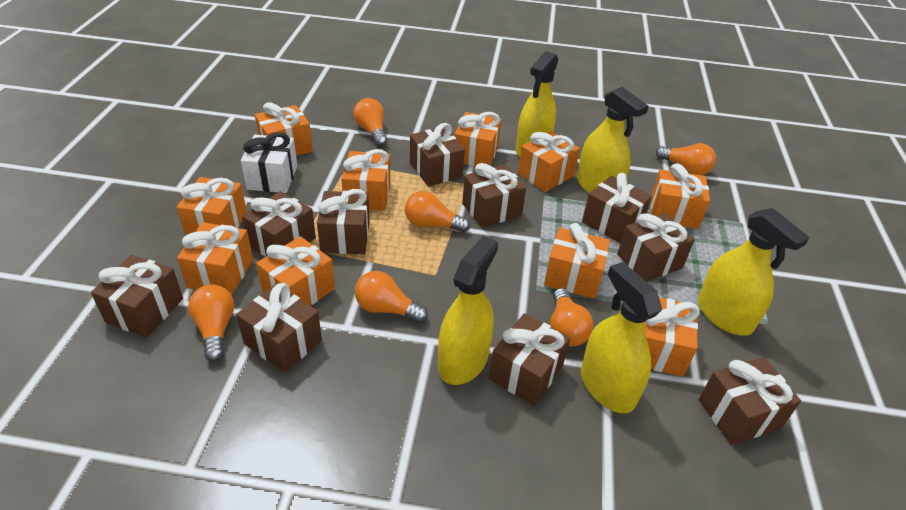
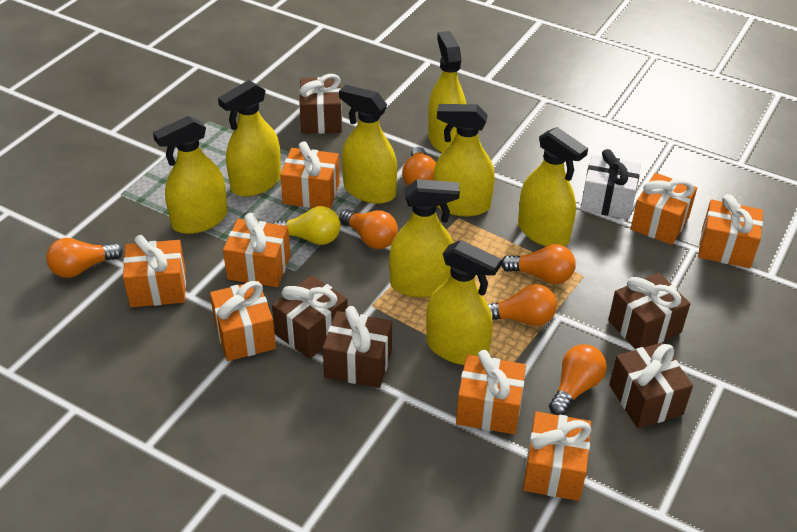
brown gift: [91,255,183,337] [236,283,322,373] [242,191,316,257] [317,189,370,254] [410,123,465,187] [462,163,526,228] [489,313,570,406] [582,173,652,243] [617,213,695,282] [699,357,801,445] = 10 -> [272,275,348,359] [299,74,342,134] [323,306,392,388] [608,273,690,350] [609,343,693,428] = 5
orange gift: [176,177,247,236] [177,222,253,295] [255,102,313,156] [256,236,335,306] [341,149,391,211] [454,112,502,166] [518,131,580,192] [544,223,610,299] [644,297,700,377] [651,164,710,229] = 10 -> [123,235,186,307] [210,281,276,361] [223,213,291,287] [280,141,340,209] [456,350,526,434] [523,412,591,501] [631,173,697,245] [698,194,763,268] = 8
yellow light bulb: none = 0 -> [273,206,341,245] = 1
yellow spray bottle: [438,236,498,385] [516,51,558,156] [577,87,649,193] [581,262,662,413] [698,208,810,336] = 5 -> [153,116,227,234] [218,80,281,197] [339,85,397,204] [389,179,460,297] [426,240,502,365] [428,31,466,153] [434,104,495,216] [518,127,588,246] = 8

